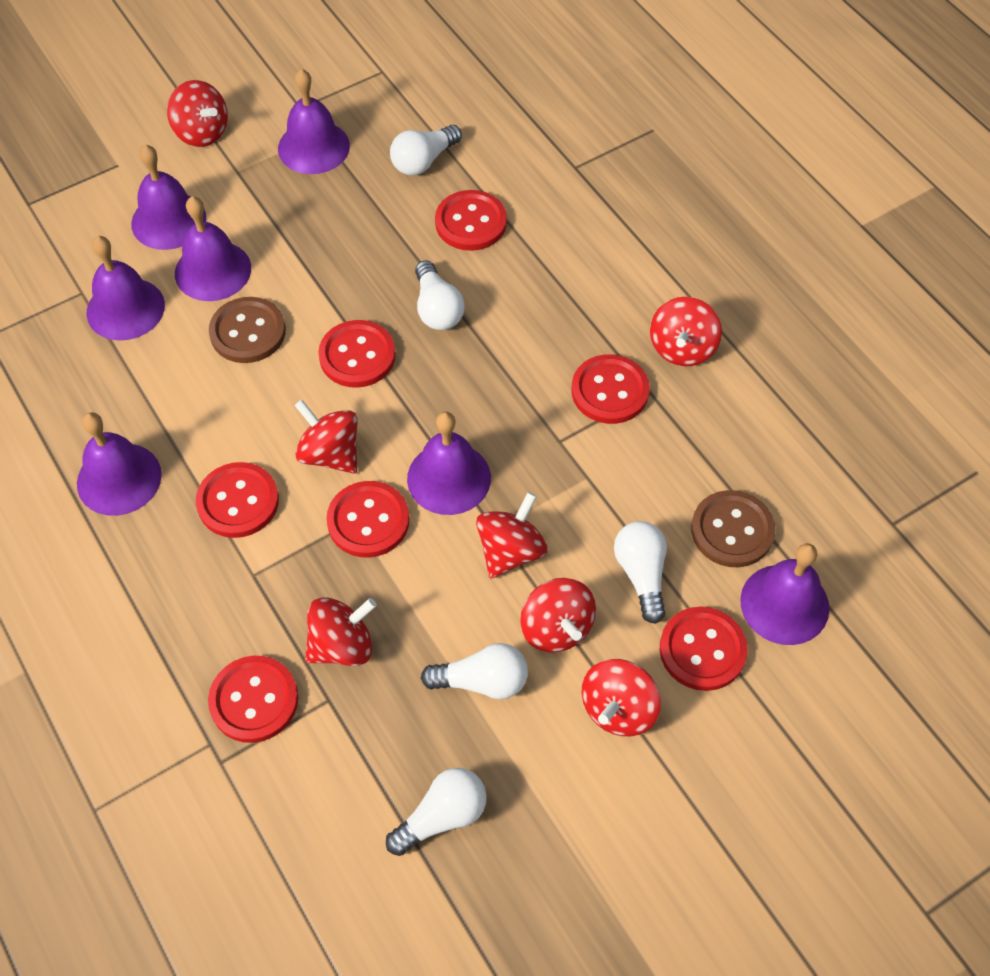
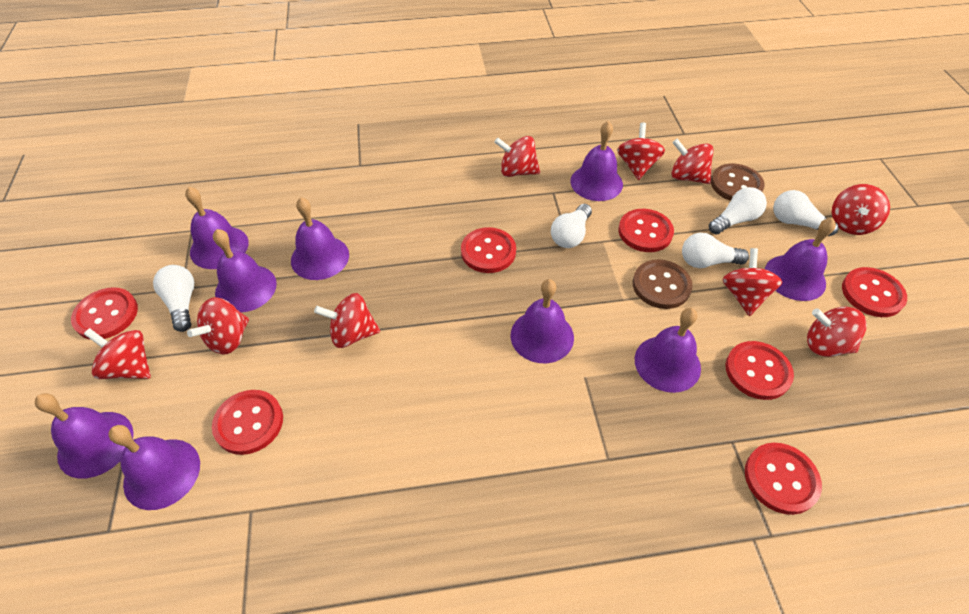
purple bell: [77,412,162,516] [86,236,165,341] [131,145,206,250] [175,196,251,301] [278,69,350,174] [407,412,491,515] [740,543,829,645] = 7 -> [35,393,134,479] [108,425,200,510] [185,187,249,269] [213,229,277,312] [291,197,349,280] [511,279,574,363] [570,121,623,201] [635,308,701,393] [765,218,836,301] = 9
red spinning top: [167,80,228,147] [294,399,357,474] [305,597,377,666] [476,492,547,579] [520,578,596,652] [582,659,661,736] [650,297,722,366] = 7 -> [84,328,151,379] [187,297,249,354] [314,293,380,348] [494,136,540,177] [617,123,665,180] [671,139,714,184] [722,248,782,316] [807,307,867,357] [832,184,890,235] = 9

